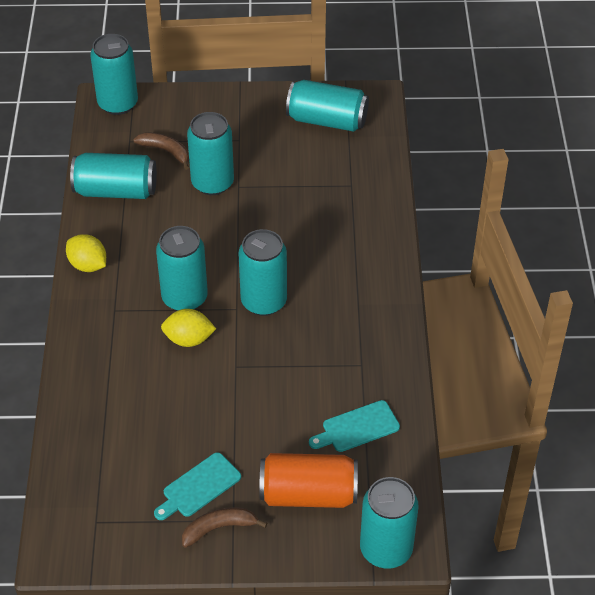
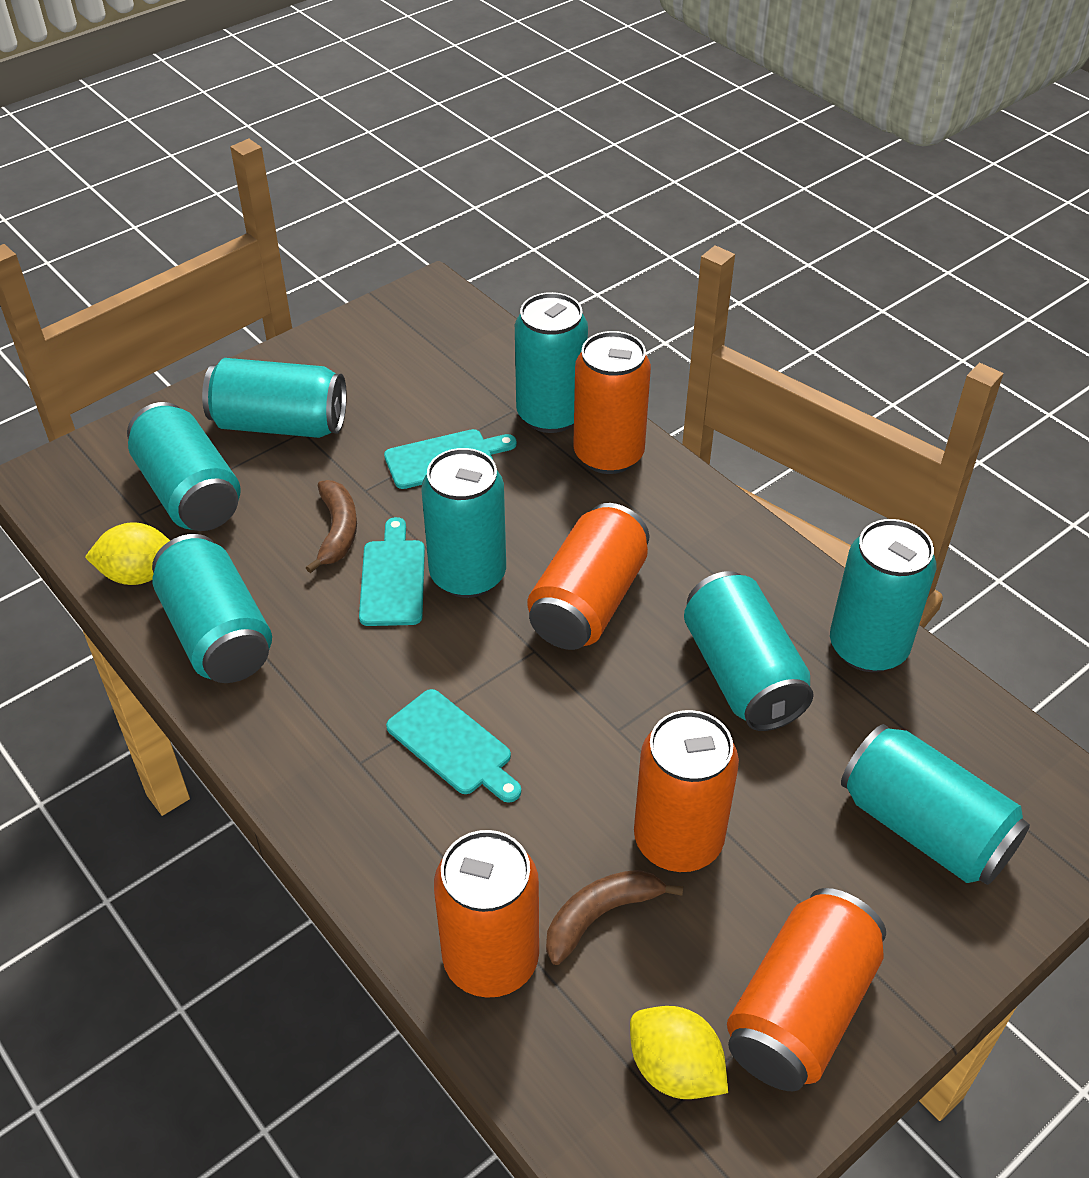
orange can: [259,453,358,508] = 1 -> [434,830,539,998] [527,503,649,650] [573,331,651,474] [634,710,739,872] [727,888,886,1091] = 5
turquoise can: [70,153,157,199] [90,34,138,115] [156,226,208,311] [187,112,234,195] [239,229,287,316] [286,80,369,132] [360,477,418,568] = 7 -> [127,402,241,531] [152,534,272,683] [202,358,347,438] [421,448,506,598] [515,292,588,433] [684,571,814,731] [830,519,936,672] [841,724,1030,885] = 8
turquoise cutting board: [154,452,241,520] [309,400,400,452] = 2 -> [359,517,425,626] [384,429,517,489] [386,689,521,803] = 3

